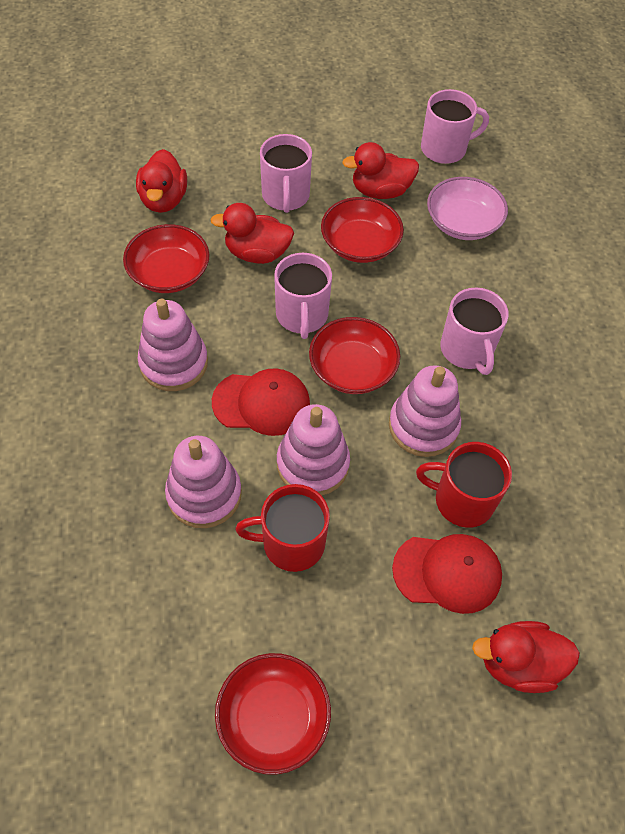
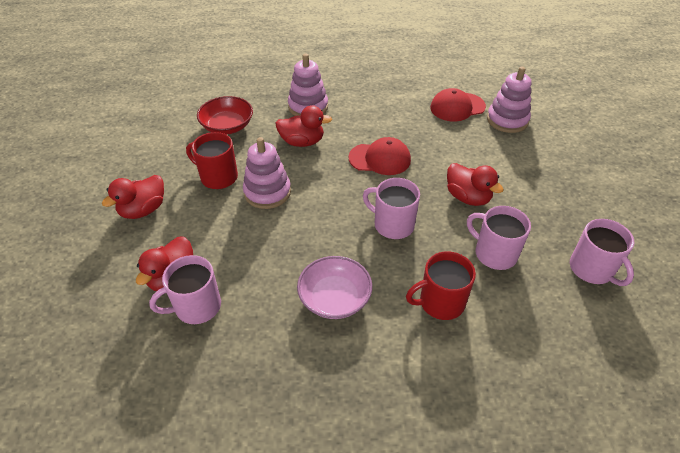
pink stacking toy: [137,299,208,391] [165,436,242,528] [277,404,350,495] [389,365,461,457] = 4 -> [243,137,291,209] [288,54,328,116] [487,66,532,133] = 3
red bowl: [123,224,210,293] [215,653,331,775] [309,317,400,394] [321,197,404,263] = 4 -> [197,96,253,134] = 1

